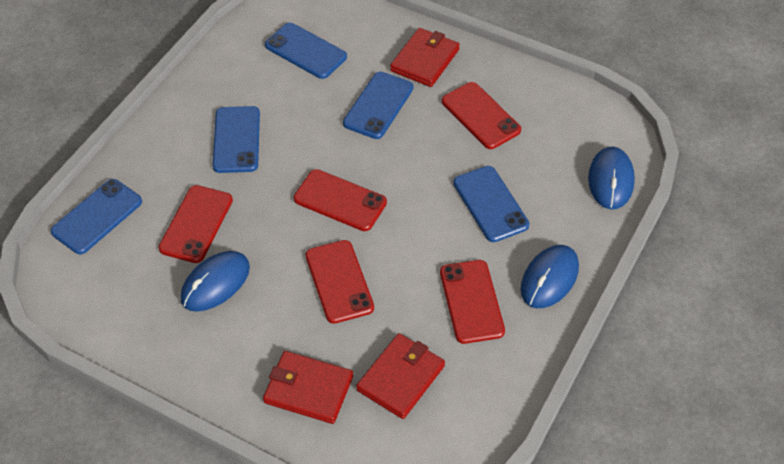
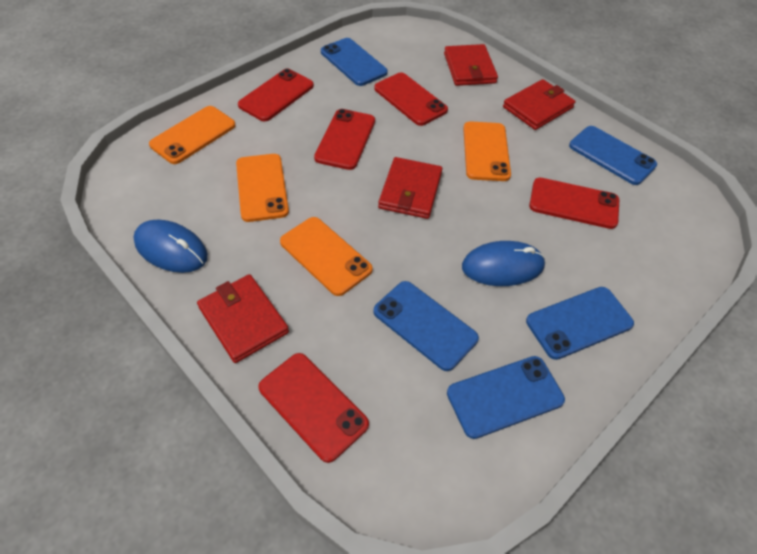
blue mouse: [180,251,250,311] [521,245,579,308] [588,147,635,209] = 3 -> [133,220,208,273] [462,241,545,286] = 2
orange phone: none = 0 -> [149,106,236,164] [236,154,289,222] [280,217,373,296] [463,121,511,181] = 4
red wallet: [263,351,353,424] [356,333,445,419] [390,28,460,87] = 3 -> [197,274,289,363] [378,157,442,219] [444,44,498,86] [503,79,575,130] = 4

